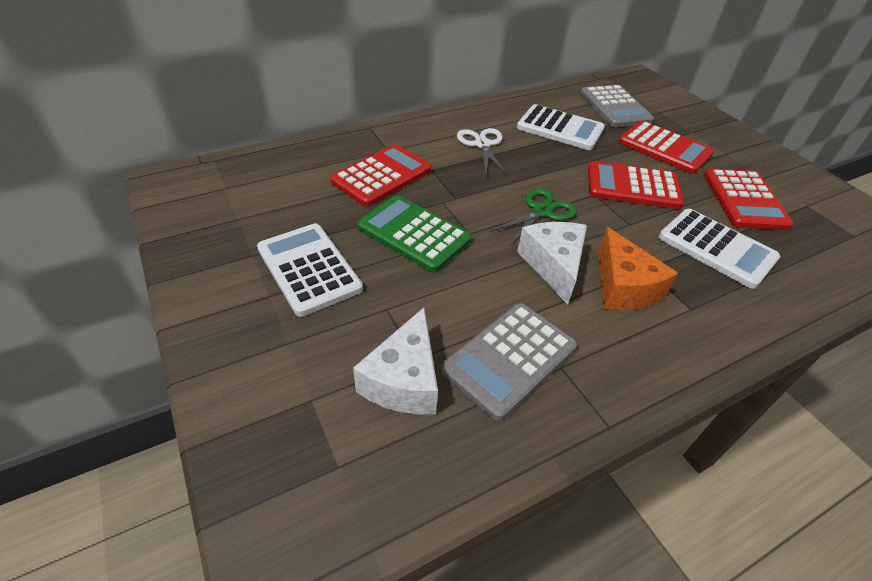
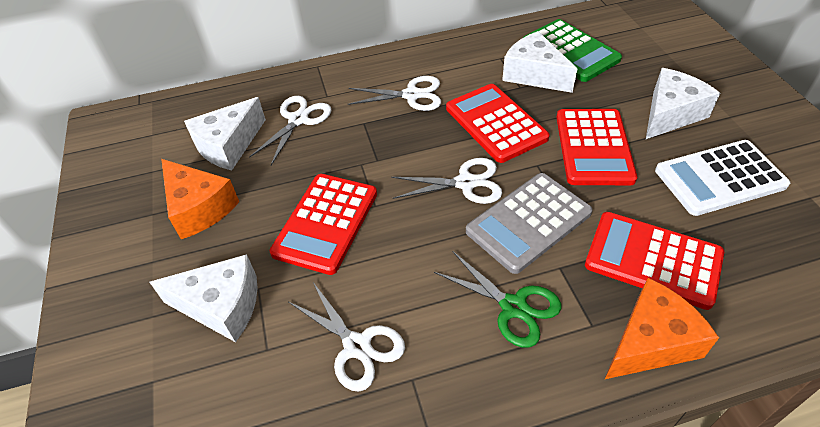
grey calculator: [441,303,577,421] [581,85,654,127] = 2 -> [466,173,593,274] = 1
orange cheese: [598,227,678,310] = 1 -> [161,159,239,239] [605,278,719,379] = 2
white calculator: [257,224,363,317] [517,104,605,150] [659,209,780,289] = 3 -> [655,140,790,216] = 1
white cheese: [353,308,438,415] [517,222,587,304] = 2 -> [150,254,258,342] [184,97,266,170] [502,31,577,93] [646,68,720,139] = 4
white scissors: [457,128,508,176] = 1 -> [249,96,332,165] [289,282,405,391] [347,76,441,111] [391,158,502,204] = 4

